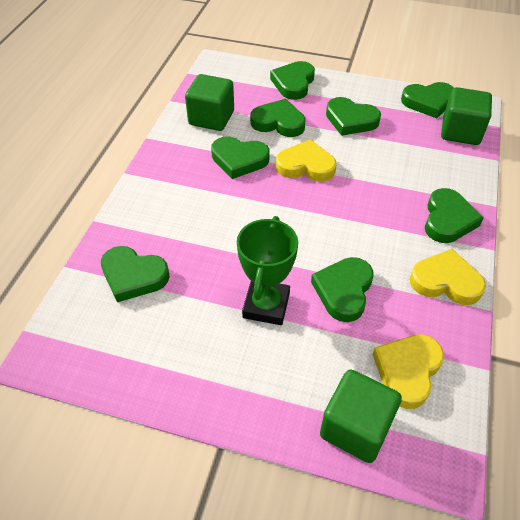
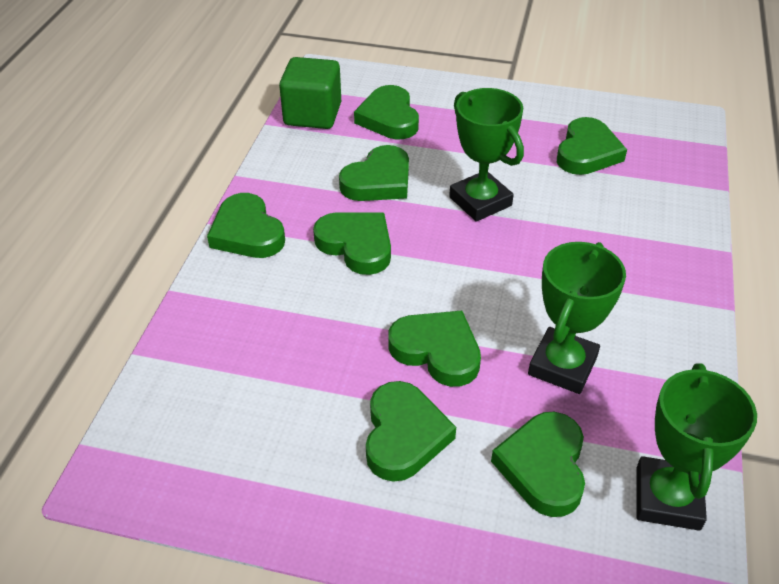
green cube: [185,74,234,131] [320,369,402,463] [441,87,492,145] = 3 -> [279,57,341,129] = 1
green trophy: [237,216,298,325] = 1 -> [449,88,524,222] [528,242,626,394] [636,363,757,531] = 3
yellow heart: [276,139,337,182] [373,334,444,409] [410,249,486,305] = 3 -> none = 0

